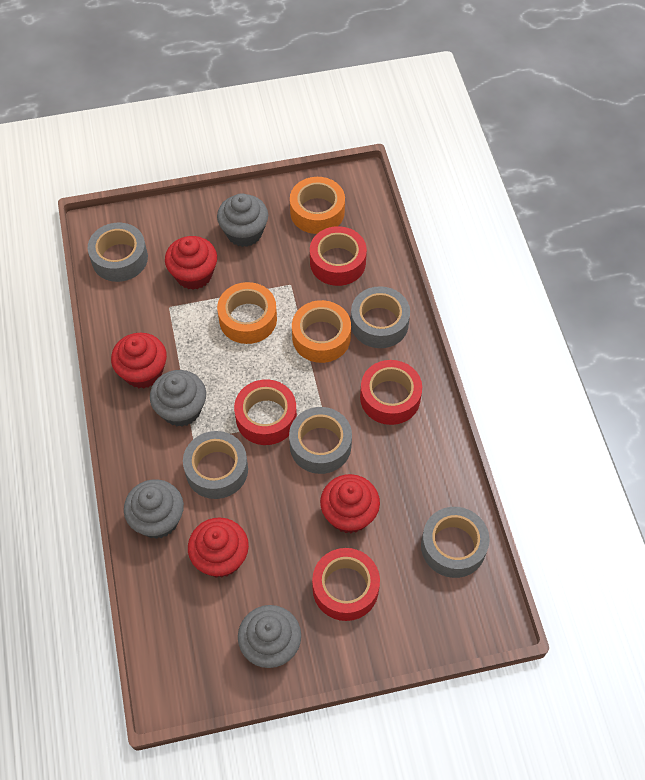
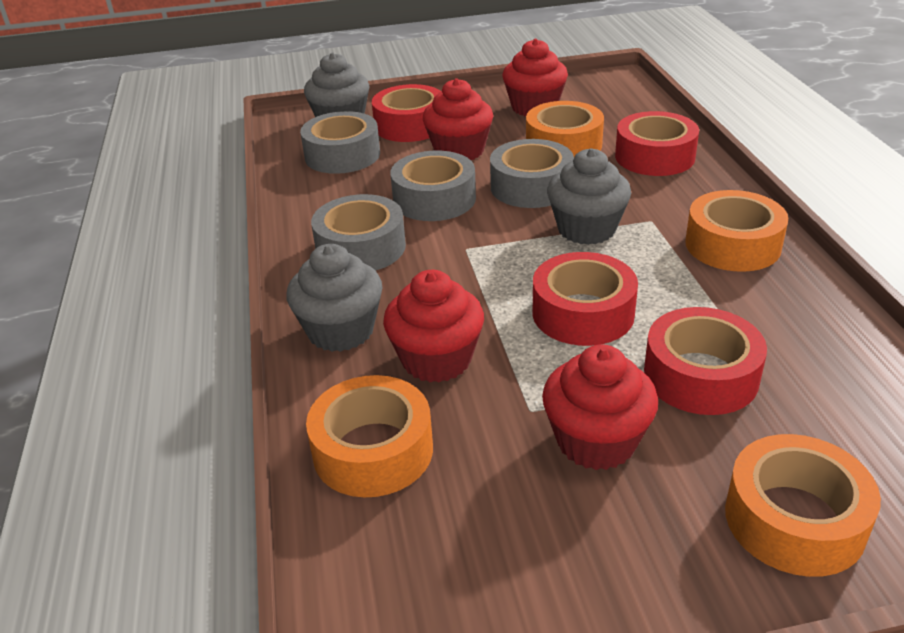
grey cupcake: [124,479,184,539] [150,370,206,427] [217,193,268,247] [238,605,301,668] = 4 -> [286,244,383,352] [304,53,370,117] [547,148,631,245] = 3
grey tape: [87,223,148,282] [183,431,248,499] [289,407,352,474] [351,286,410,348] [421,507,490,578] = 5 -> [300,111,380,174] [311,194,406,271] [390,151,476,221] [490,139,574,208] = 4
orange tape: [217,282,277,344] [290,177,345,234] [292,300,351,363] = 3 -> [306,375,433,497] [526,101,604,157] [685,190,788,272] [725,434,881,577] = 4

